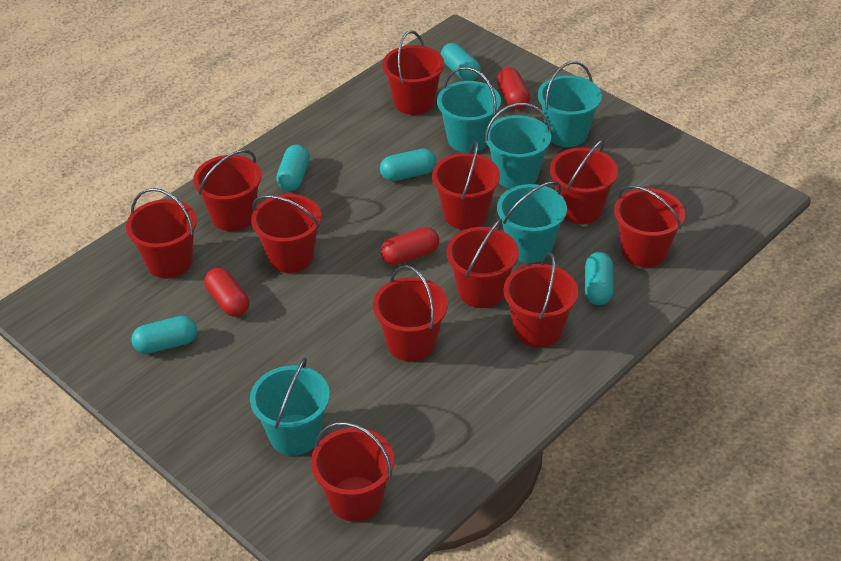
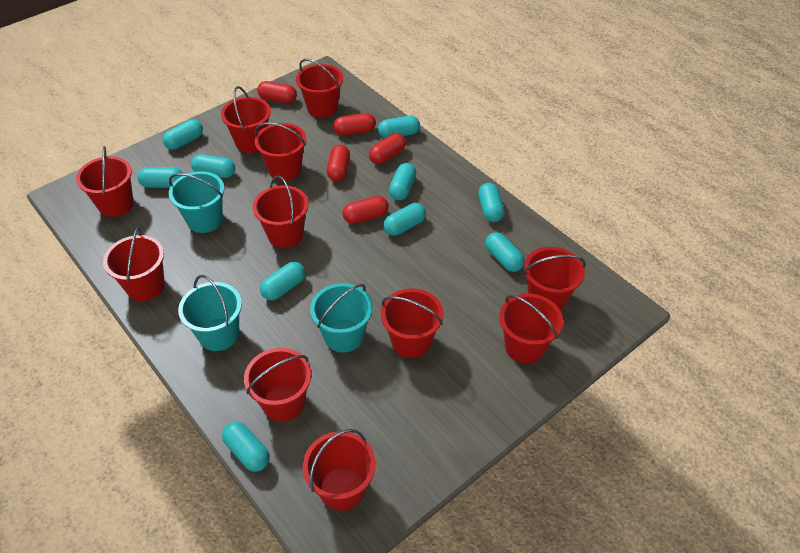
red capsule: [204,268,249,317] [381,227,439,265] [497,67,530,110] = 3 -> [257,81,297,103] [327,145,350,181] [333,113,376,136] [343,196,389,224] [369,133,406,164] = 5
turquoise bucket: [250,357,330,456] [437,67,501,153] [485,103,551,189] [497,181,567,263] [538,61,602,147] = 5 -> [169,171,224,233] [178,275,242,351] [310,283,373,353] = 3
turquoise capsule: [131,316,197,354] [276,144,310,191] [380,148,436,181] [441,43,481,81] [585,252,614,305] = 5 -> [138,167,183,188] [163,119,203,150] [191,154,235,178] [222,422,270,472] [260,262,305,300] [378,116,420,138] [383,203,426,236] [389,163,416,200] [478,183,505,222] [485,232,525,272] = 10

